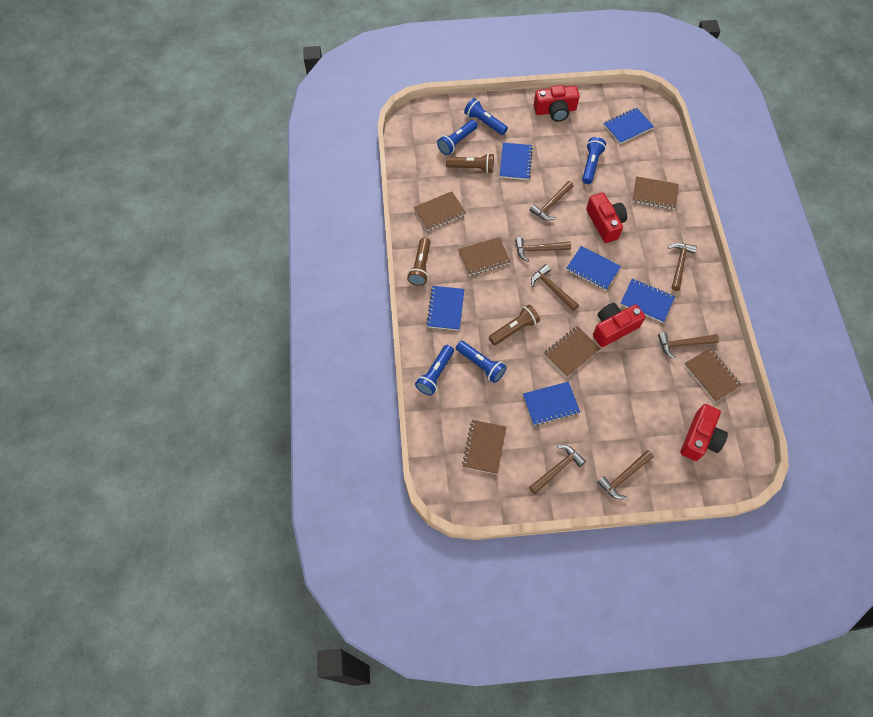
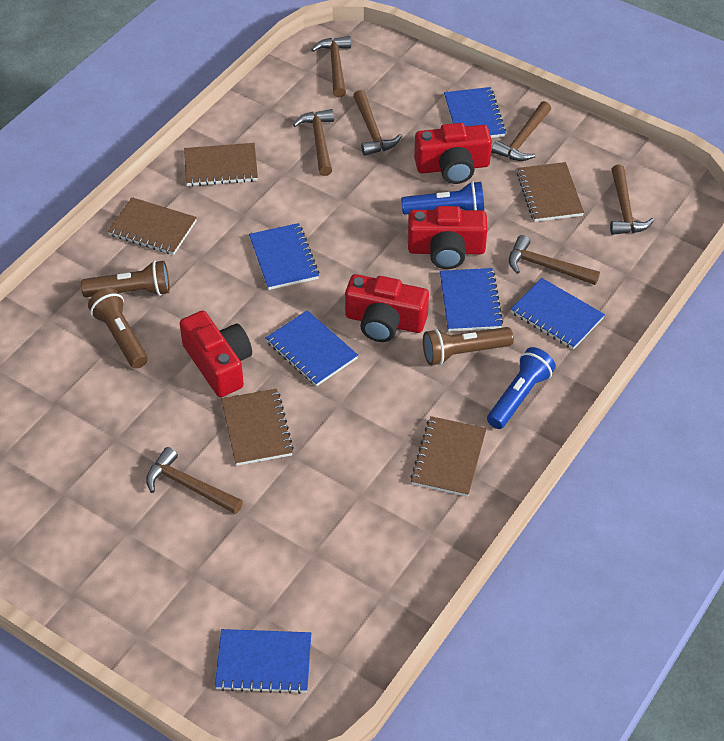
blue flashlight: [415,345,454,395] [437,120,478,155] [456,341,507,383] [464,98,508,135] [582,137,606,184] = 5 -> [401,181,484,215] [487,347,556,429] = 2
brown notebook: [414,191,466,231] [458,237,511,276] [462,420,506,474] [544,326,601,378] [632,176,679,210] [684,348,742,402] = 6 -> [108,197,197,255] [184,143,258,186] [221,389,294,466] [410,416,487,497] [517,162,584,222] = 5

